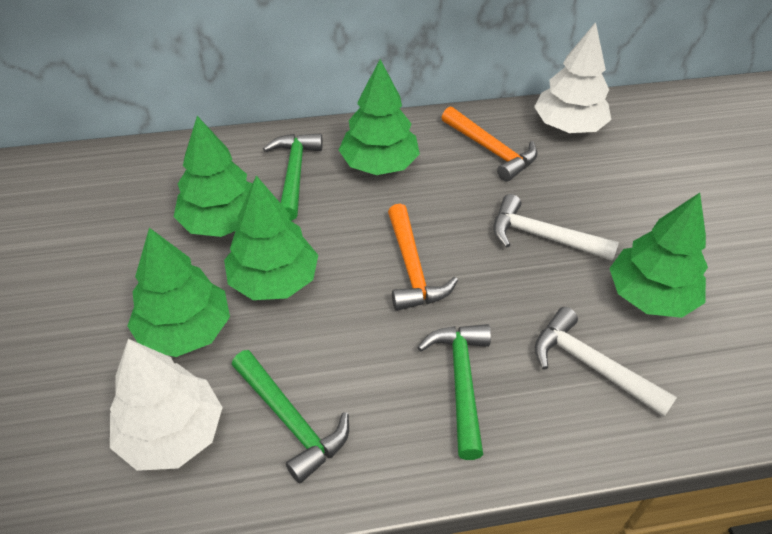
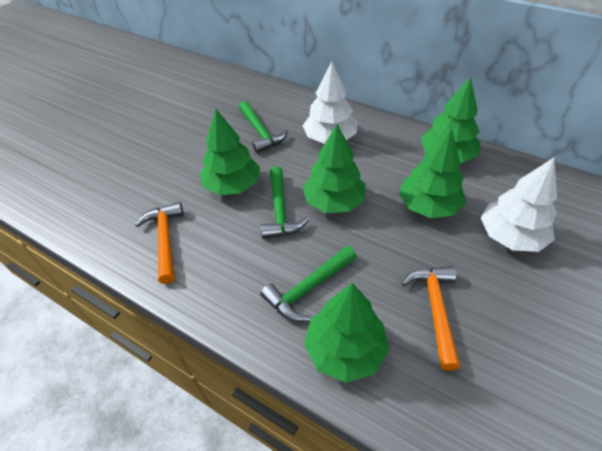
white hammer: [493,194,619,261] [535,307,677,417] = 2 -> none = 0

